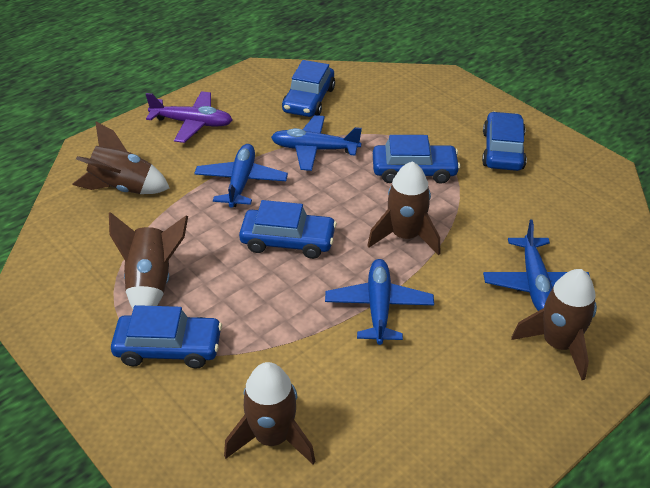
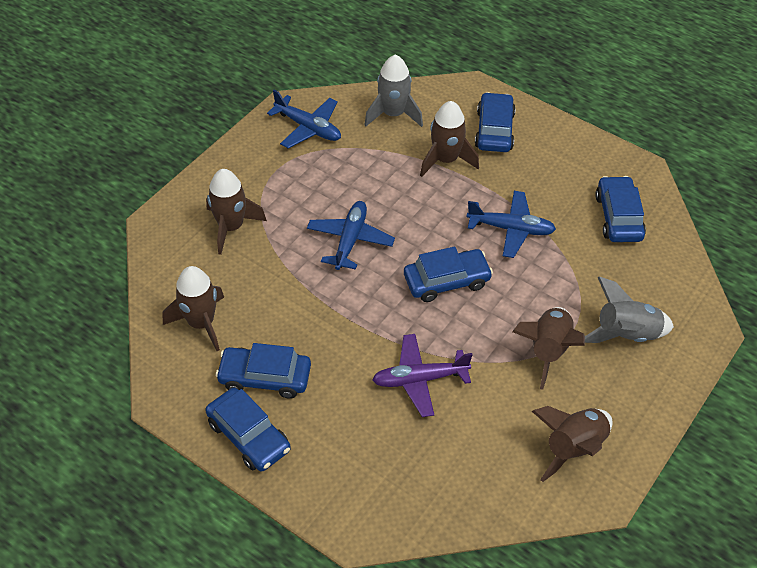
blue plane: [194,144,288,208] [271,115,362,171] [325,259,434,345] [483,220,590,311] = 4 -> [267,90,341,149] [307,201,395,270] [466,191,556,258] = 3
grey rocket: none = 0 -> [364,55,423,127] [585,276,674,343] = 2

